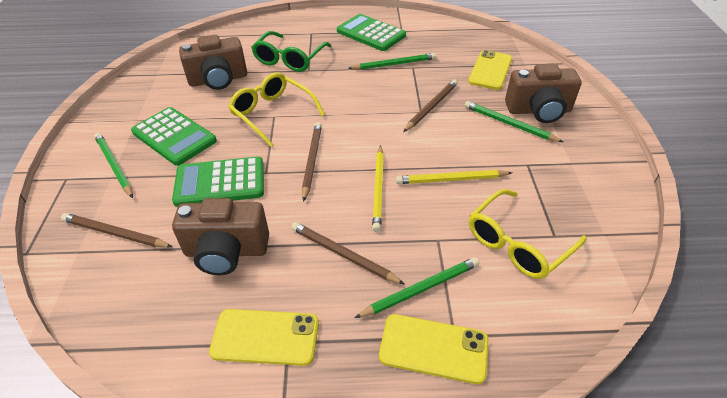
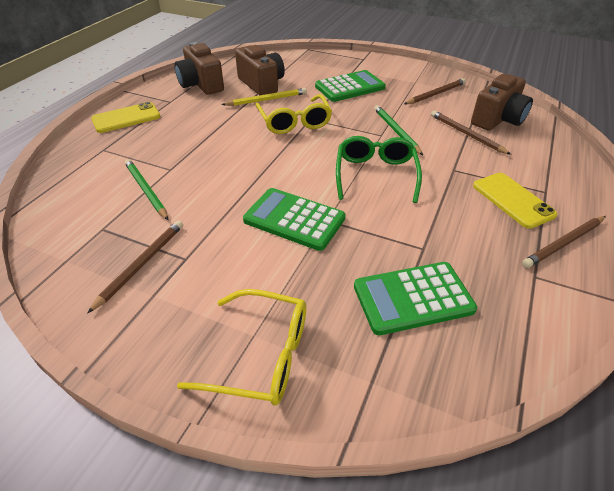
green pencil: [94,133,133,198] [348,53,436,70] [355,257,479,318] [464,101,563,142] = 4 -> [125,159,168,220] [374,105,423,155] = 2
yellow pencil: [372,145,384,232] [396,170,512,184] = 2 -> [221,88,307,106] = 1
yellow phone: [209,309,319,366] [379,314,489,384] [468,50,512,90] = 3 -> [91,102,160,133] [473,173,557,229] = 2

